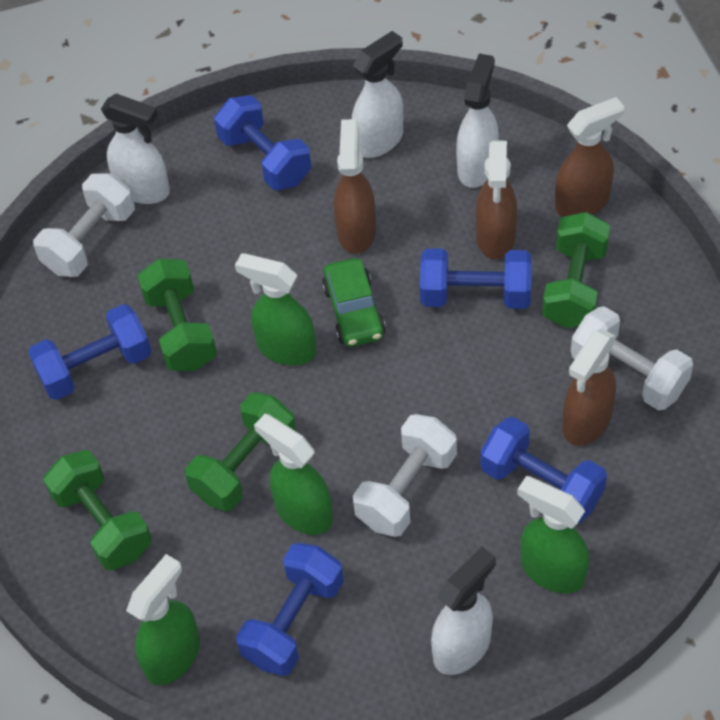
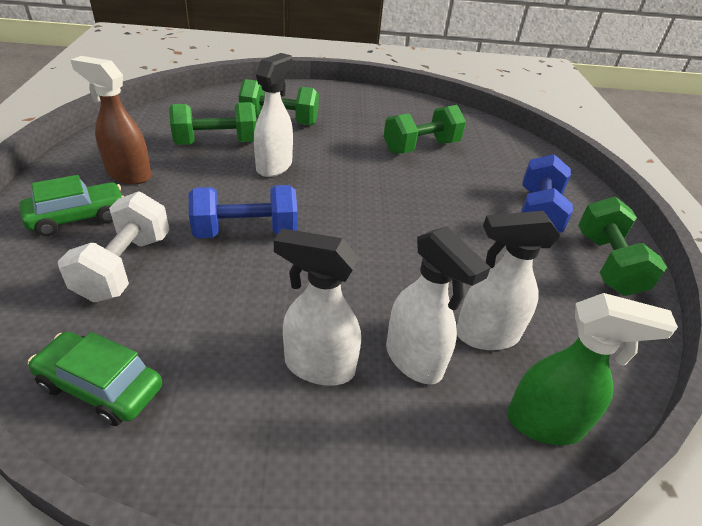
blue dumbbell: [28,304,151,400] [214,95,311,190] [236,543,344,676] [420,248,532,309] [480,417,607,524] = 5 -> [189,185,297,238] [521,154,573,233] = 2
brown spray bottle: [334,119,376,254] [476,140,517,259] [555,97,624,217] [563,329,616,446] = 4 -> [71,56,152,184] = 1
green car: [322,258,386,347] = 1 -> [20,175,124,236] [28,332,162,426] = 2
green spray bottle: [126,554,200,685] [235,253,316,366] [254,414,333,535] [517,476,589,593] = 4 -> [507,293,678,445] = 1
white dumbbell: [33,173,135,277] [353,414,457,537] [571,306,693,411] = 3 -> [58,191,170,302] = 1

